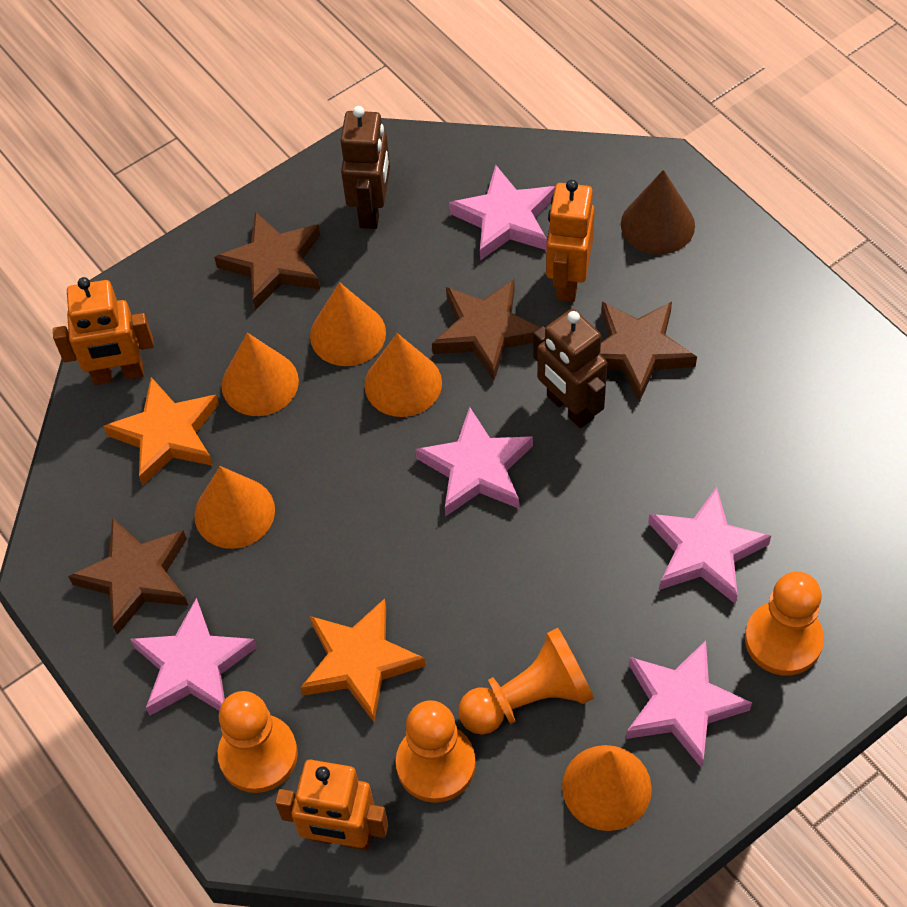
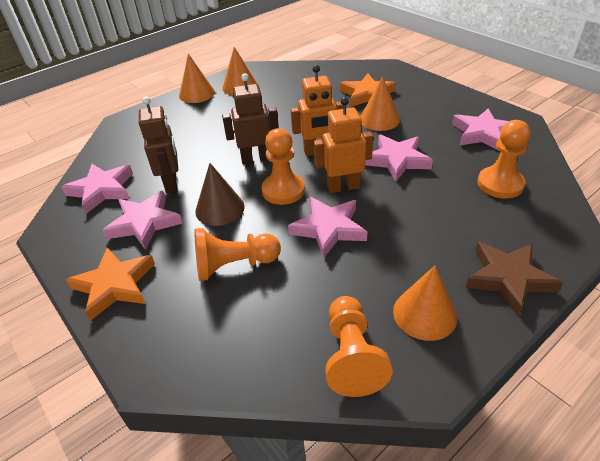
brown star: [68,518,189,635] [214,212,320,310] [432,279,540,381] [600,301,697,402] = 4 -> [465,242,563,316] = 1
orange cone: [194,466,275,549] [222,333,299,416] [310,282,386,366] [364,333,442,417] [562,745,652,831] = 5 -> [179,54,215,103] [222,47,257,95] [360,76,400,131] [393,266,458,341] = 4
orange robot: [53,277,154,385] [275,760,388,851] [546,180,595,302] = 3 -> [291,65,343,156] [314,97,373,193] = 2

